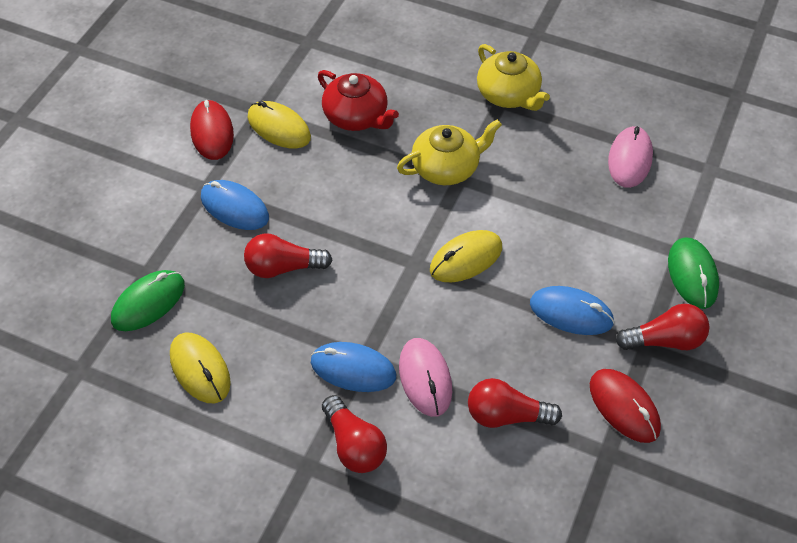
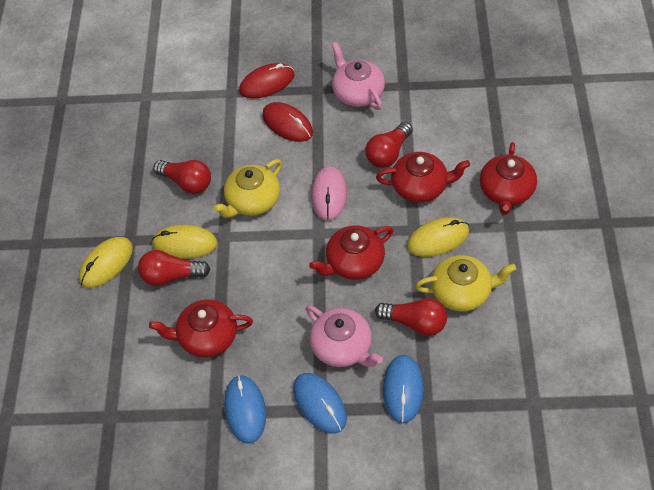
green mouse: [111,270,185,331] [668,238,719,309] = 2 -> none = 0
pink mouse: [399,338,452,417] [608,126,653,188] = 2 -> [311,166,347,221] = 1
pink teapot: none = 0 -> [305,305,383,367] [332,42,385,110] = 2
red teapot: [318,70,399,131] = 1 -> [149,299,253,358] [309,225,393,280] [376,152,470,203] [480,142,537,215] = 4

